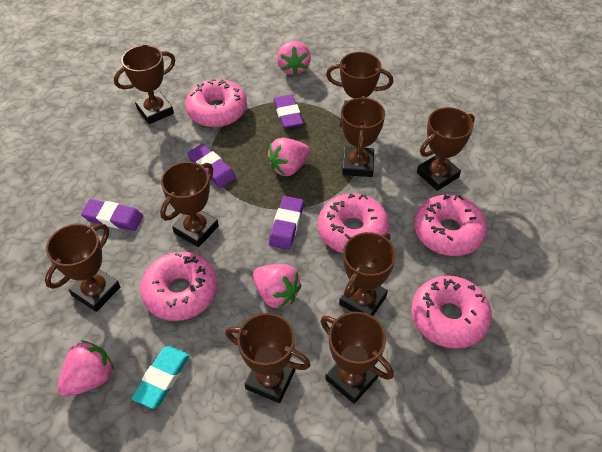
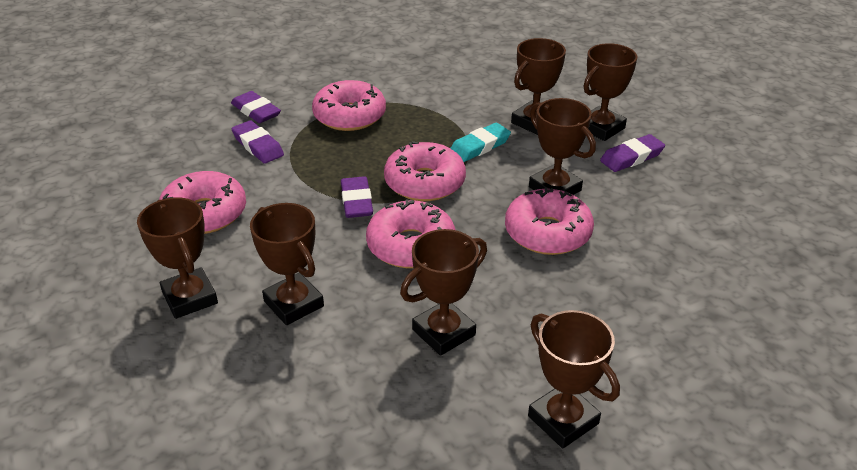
brown trophy: [45,224,120,312] [114,45,175,124] [160,162,219,247] [225,313,311,403] [320,312,394,403] [326,52,393,126] [339,232,396,316] [341,96,385,177] [417,107,475,191] = 9 -> [137,197,218,319] [250,203,324,325] [400,229,487,356] [511,38,566,135] [528,310,620,448] [529,98,596,195] [584,43,637,141] = 7
pink strawberry: [58,341,114,397] [253,264,302,309] [267,138,310,176] [277,41,311,76] = 4 -> none = 0

